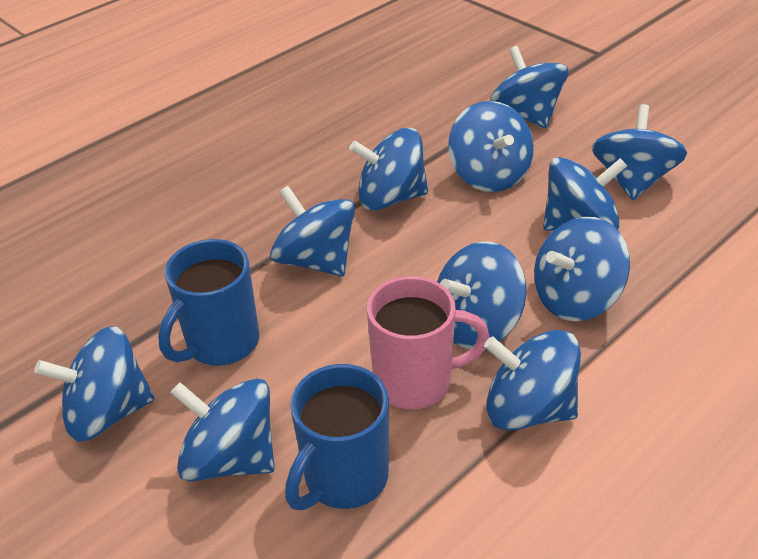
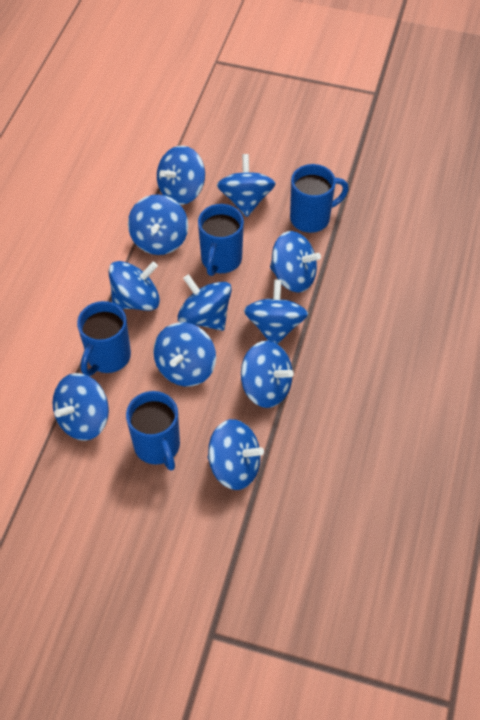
blue mug: [158,239,259,366] [285,364,389,510] = 2 -> [77,301,131,376] [126,391,180,471] [198,204,244,276] [290,164,349,233] = 4
pink mug: [367,276,490,409] = 1 -> none = 0

